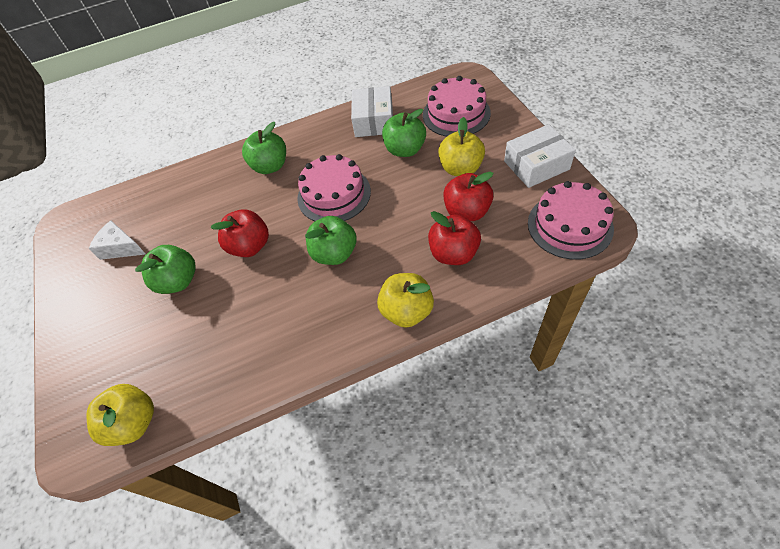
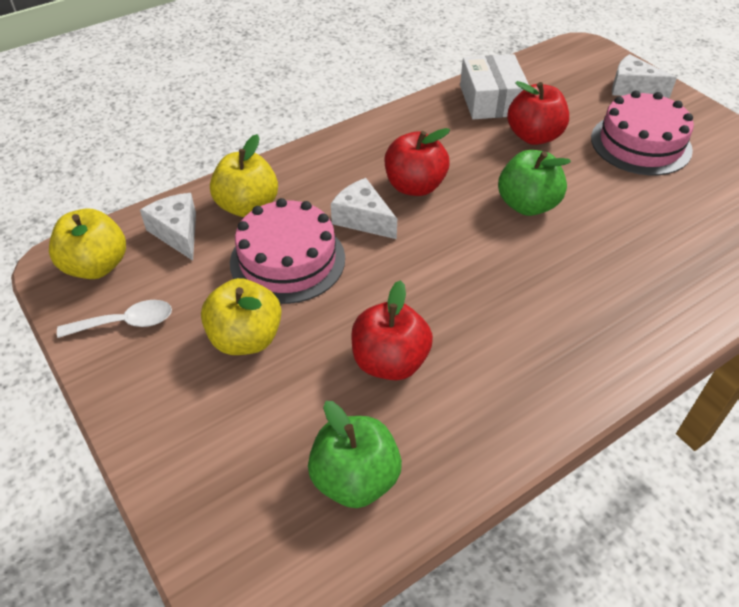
green apple: [135,245,196,294] [242,122,286,174] [305,216,357,265] [382,109,426,157] = 4 -> [308,401,402,508] [498,150,571,216] = 2
pink cake: [297,154,371,221] [423,76,491,137] [528,181,614,260] = 3 -> [230,198,345,304] [591,91,694,175] = 2
white box: [351,86,393,137] [504,124,576,188] = 2 -> [460,54,529,119] = 1
white cheese: [89,220,145,260] = 1 -> [140,193,196,261] [331,178,397,239] [612,54,677,98] = 3
white spoon: none = 0 -> [57,300,172,338] = 1

